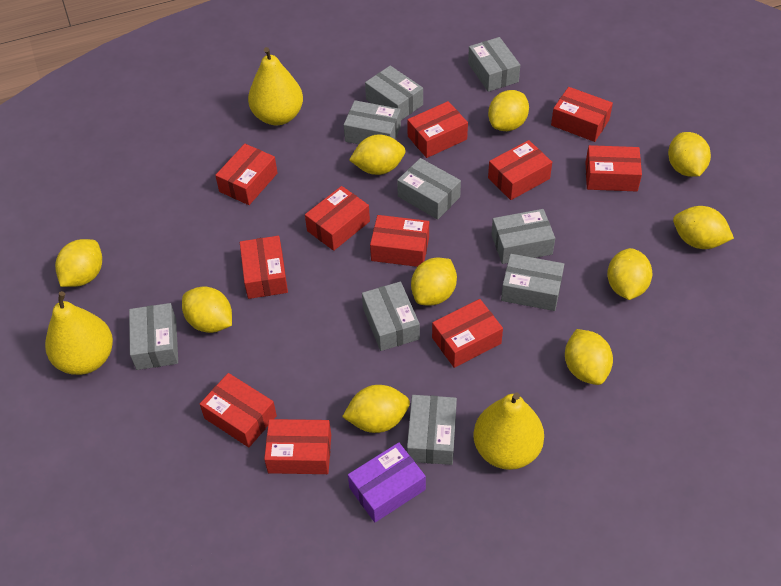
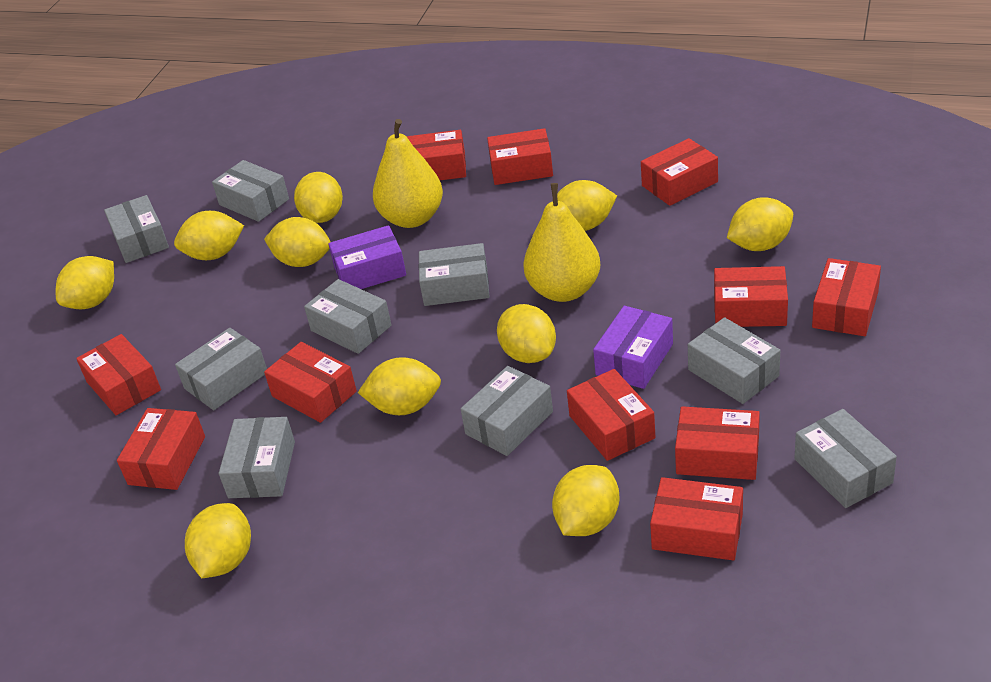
purple box: [348,442,426,522] = 1 -> [328,225,406,289] [593,306,673,389] = 2
yellow pear: [45,291,113,375] [248,47,303,125] [473,393,544,470] = 3 -> [373,119,443,228] [523,183,601,302] = 2

